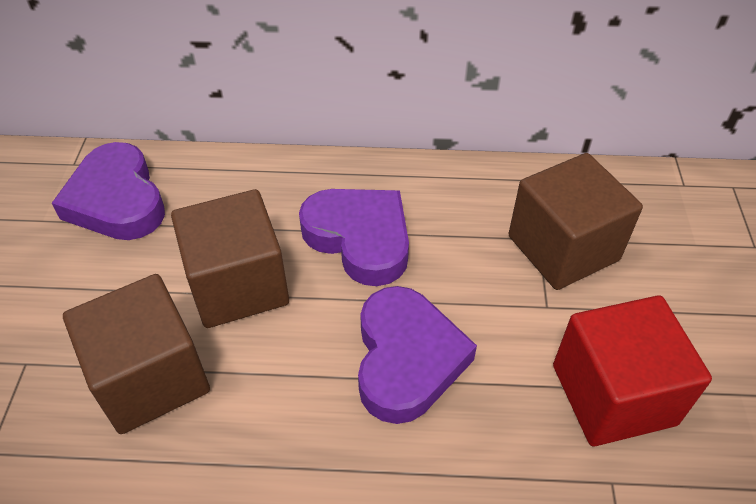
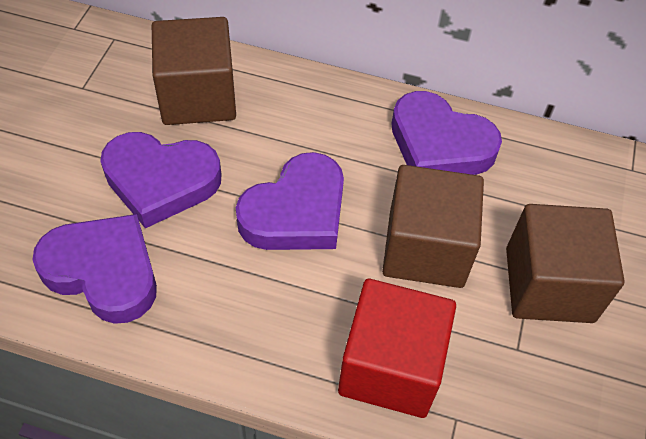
purple heart: [52,142,165,240] [299,189,409,286] [358,286,477,424] = 3 -> [32,214,157,324] [100,132,221,228] [236,152,344,250] [391,91,502,175] = 4

